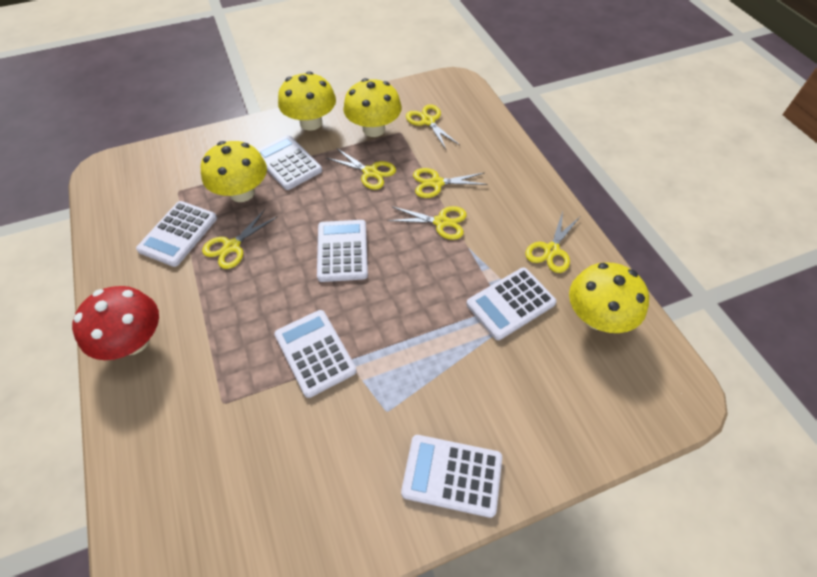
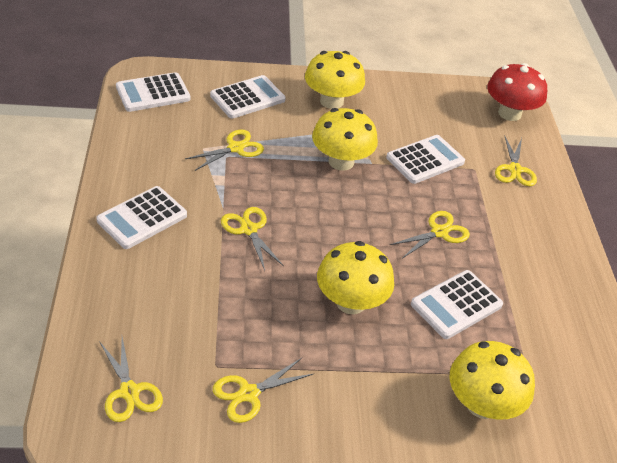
white calculator: [136,201,217,267] [257,135,322,190] [274,310,357,398] [317,220,368,282] [401,435,502,518] [466,268,556,340] = 6 -> [96,186,187,249] [116,72,190,112] [210,75,286,119] [386,135,465,184] [411,270,503,339] = 5

